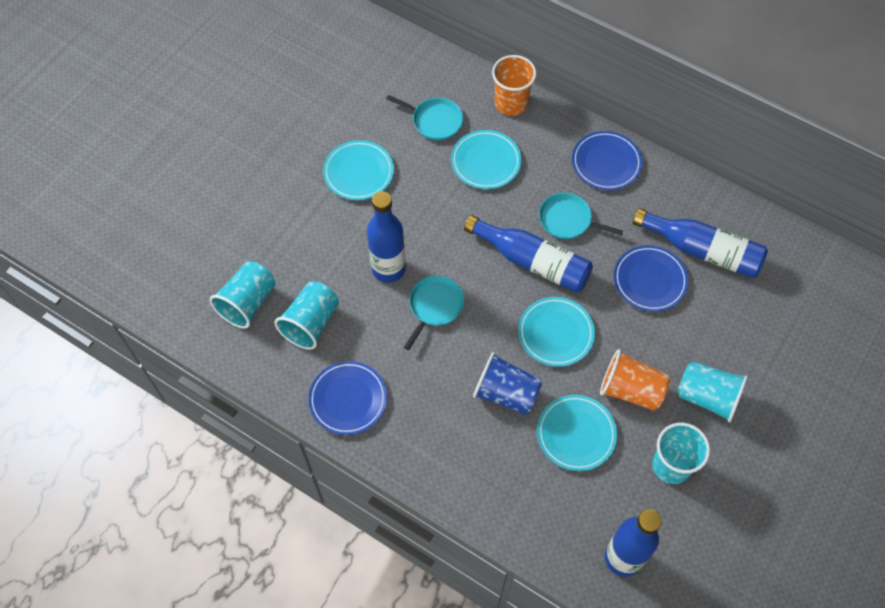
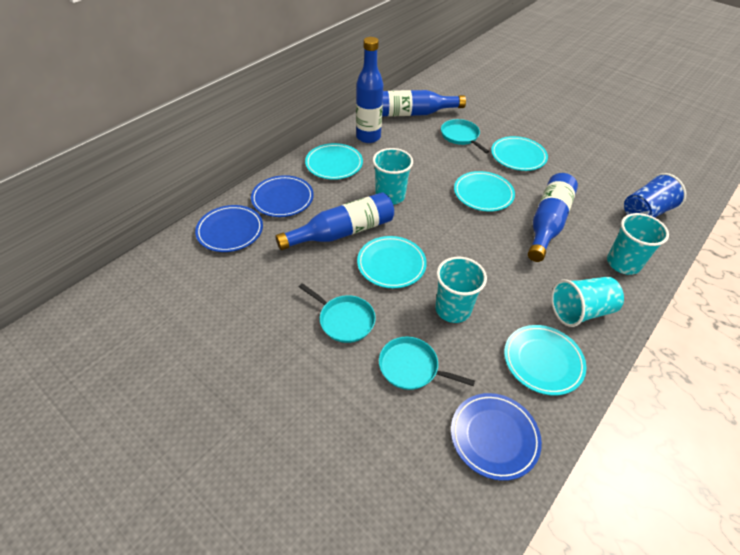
orange cup: [492,55,536,116] [600,349,670,411] = 2 -> none = 0
turquoise plate: [323,140,394,200] [451,130,521,189] [518,297,595,367] [537,395,617,471] = 4 -> [305,143,363,180] [357,236,427,288] [454,171,515,212] [491,136,548,171] [504,325,587,395] = 5

